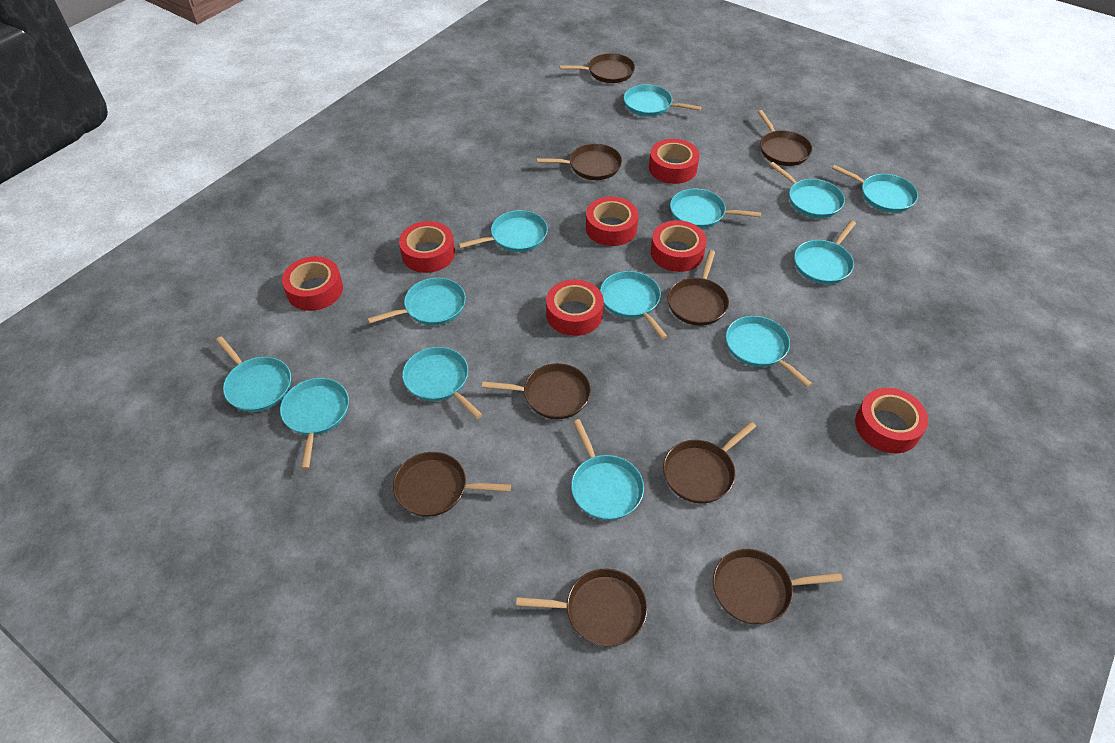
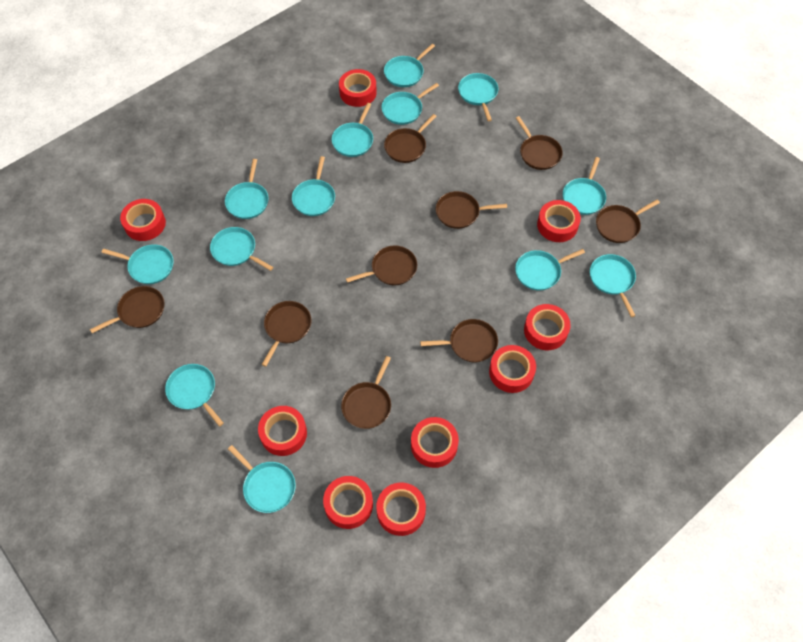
red tape: [282,256,343,311] [399,221,455,273] [546,279,604,336] [586,197,639,246] [649,139,699,184] [651,220,707,272] [855,388,928,453] = 7 -> [120,199,166,241] [258,406,307,456] [323,476,373,529] [339,69,377,107] [376,482,426,536] [411,417,459,468] [489,345,536,393] [524,304,571,350] [537,200,581,242] = 9

